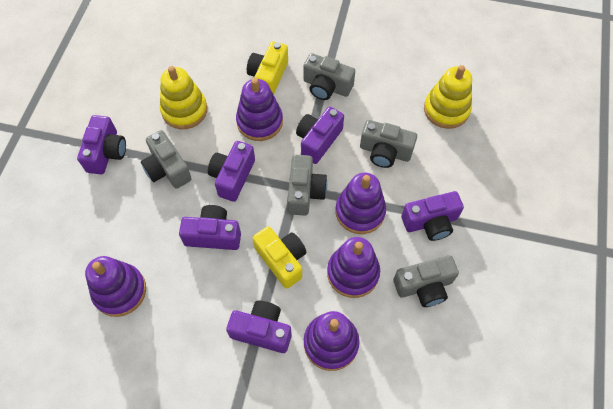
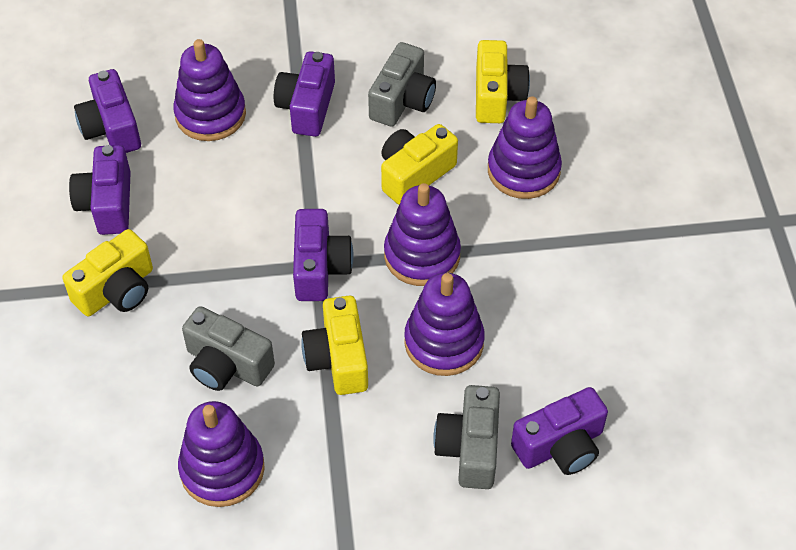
grey camera: [141,130,192,189] [287,155,327,216] [303,53,355,100] [360,120,417,168] [393,255,459,307] = 5 -> [182,306,275,391] [368,42,436,127] [433,385,500,489] = 3
purple camera: [77,115,126,174] [179,205,241,250] [208,141,255,202] [226,301,292,353] [296,107,344,164] [401,191,464,241] = 6 -> [69,145,131,235] [74,69,141,153] [274,51,335,137] [293,209,353,301] [511,387,608,475] = 5
yellow camera: [247,41,288,95] [252,226,307,289] = 2 -> [62,229,153,317] [301,296,368,395] [381,124,458,205] [476,40,530,123] = 4
yellow stacking toy: [160,66,207,129] [424,65,472,129] = 2 -> none = 0

